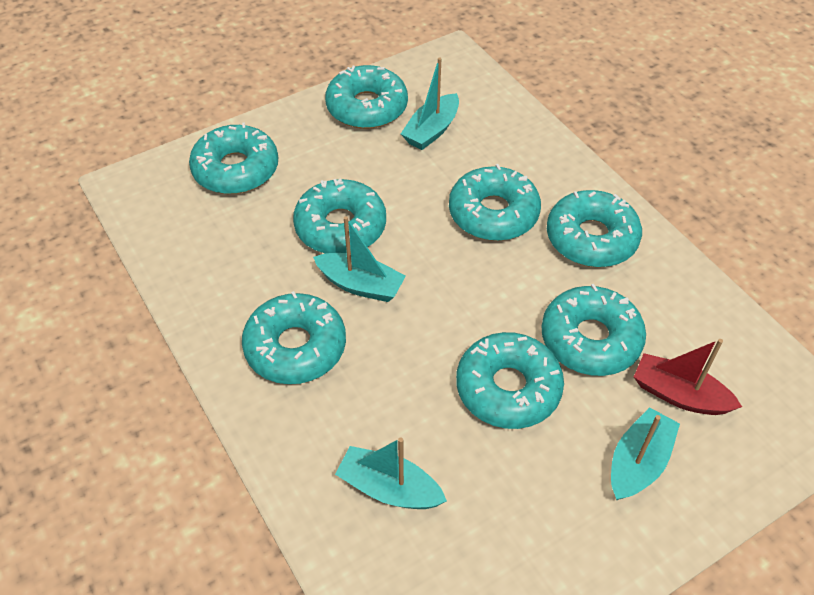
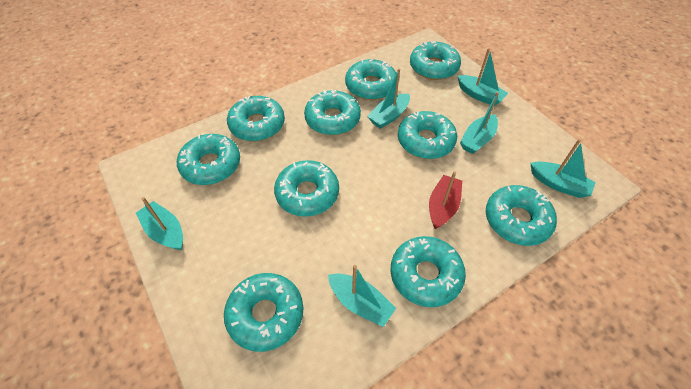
turquoise boat: [313,216,406,302] [335,437,447,509] [401,57,459,150] [611,407,680,500] = 4 -> [136,197,183,250] [328,265,396,327] [367,68,410,129] [458,48,508,106] [460,92,499,154] [530,139,596,198] = 6
turquoise donut: [189,122,278,194] [242,291,346,384] [293,179,386,253] [325,65,408,129] [449,164,541,241] [456,332,564,429] [541,284,646,376] [547,190,642,267] = 8 -> [177,134,240,185] [224,273,304,352] [227,96,285,141] [274,160,339,217] [304,90,361,135] [345,59,396,100] [391,236,466,307] [398,111,457,159] [410,41,461,80] [486,185,557,246] = 10

